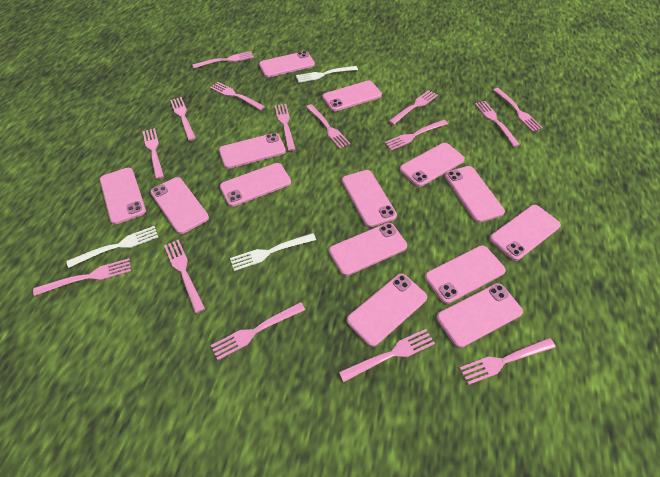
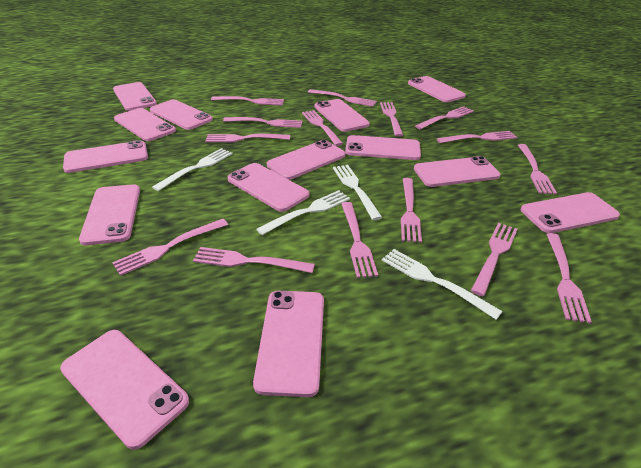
white fork: [67,226,158,268] [230,233,316,271] [296,66,358,83] = 3 -> [152,148,232,191] [256,190,350,235] [333,165,383,220] [382,249,503,320] = 4

